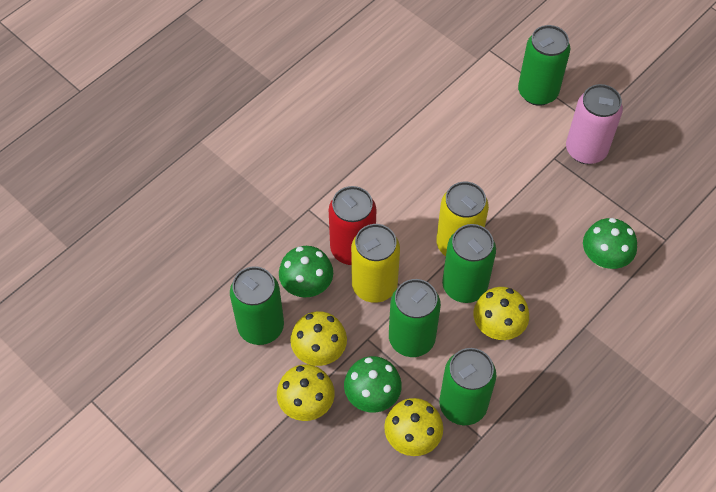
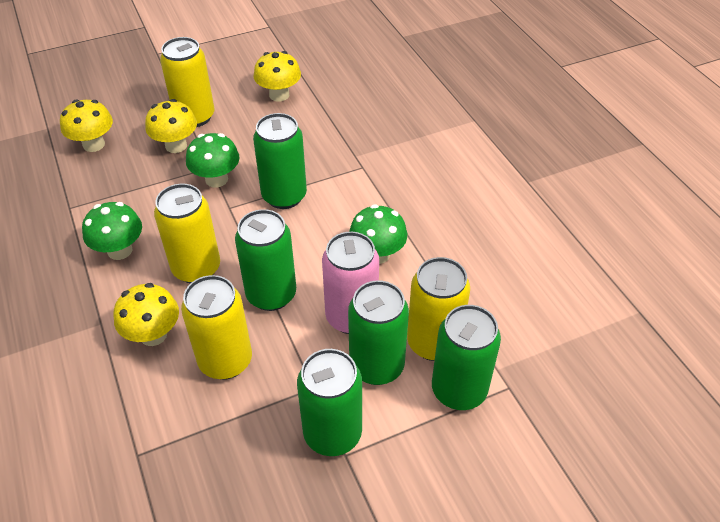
red can: [329,186,376,265] = 1 -> none = 0
yellow can: [351,224,400,303] [436,182,489,256] = 2 -> [154,184,220,284] [160,37,214,127] [181,275,252,380] [407,257,470,361] = 4

